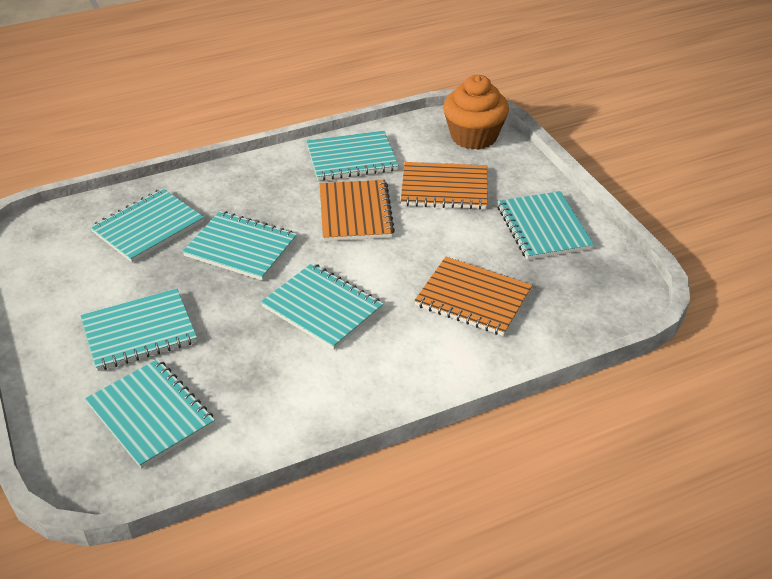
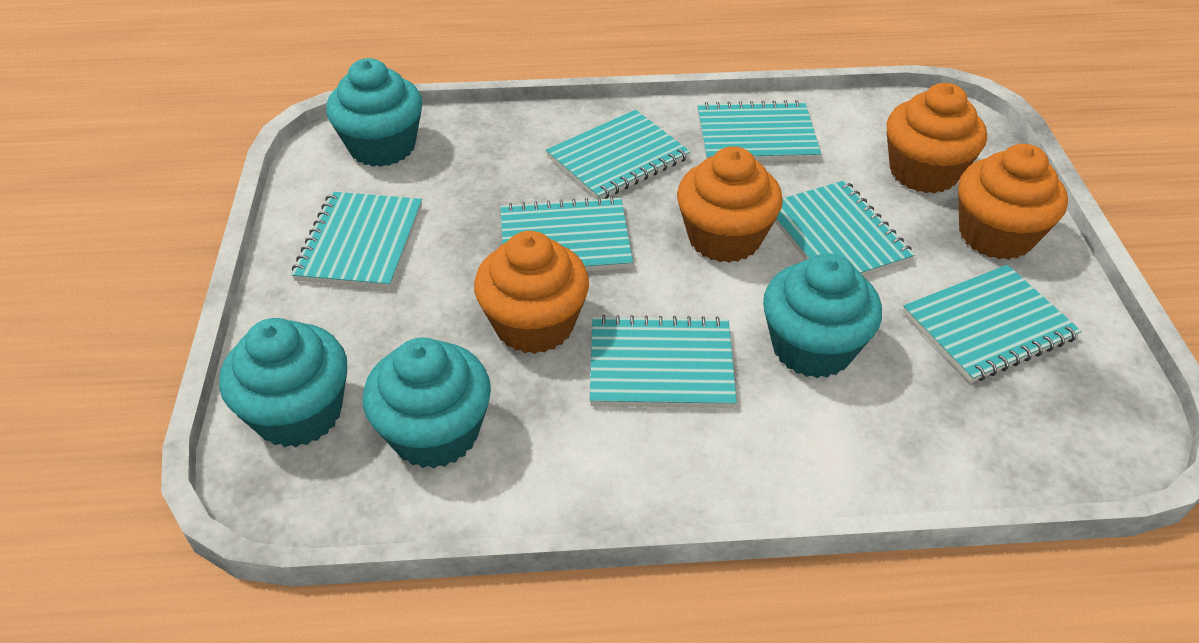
orange cupcake: [443,75,509,150] = 1 -> [474,231,589,354] [677,146,783,263] [886,83,987,193] [958,144,1068,260] = 4
orange notebook: [320,180,395,241] [401,162,487,209] [414,257,533,336] = 3 -> none = 0
turquoise cupcake: none = 0 -> [219,318,347,447] [326,58,422,167] [363,337,491,469] [763,253,882,378] = 4

